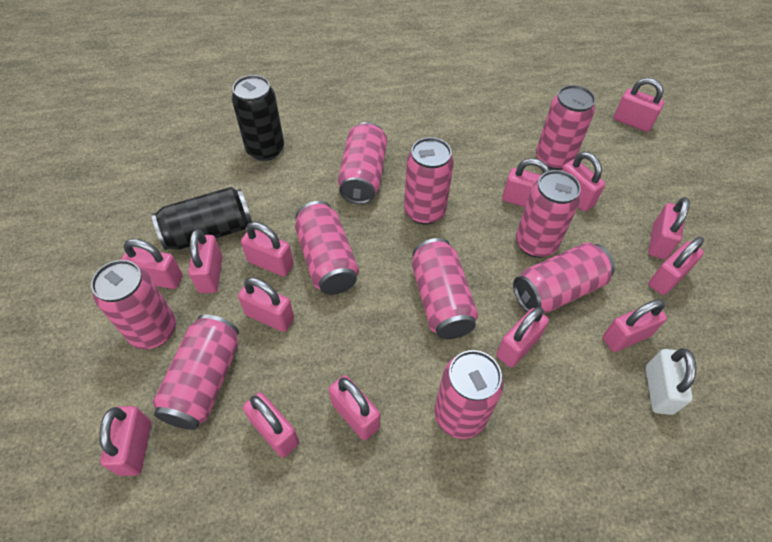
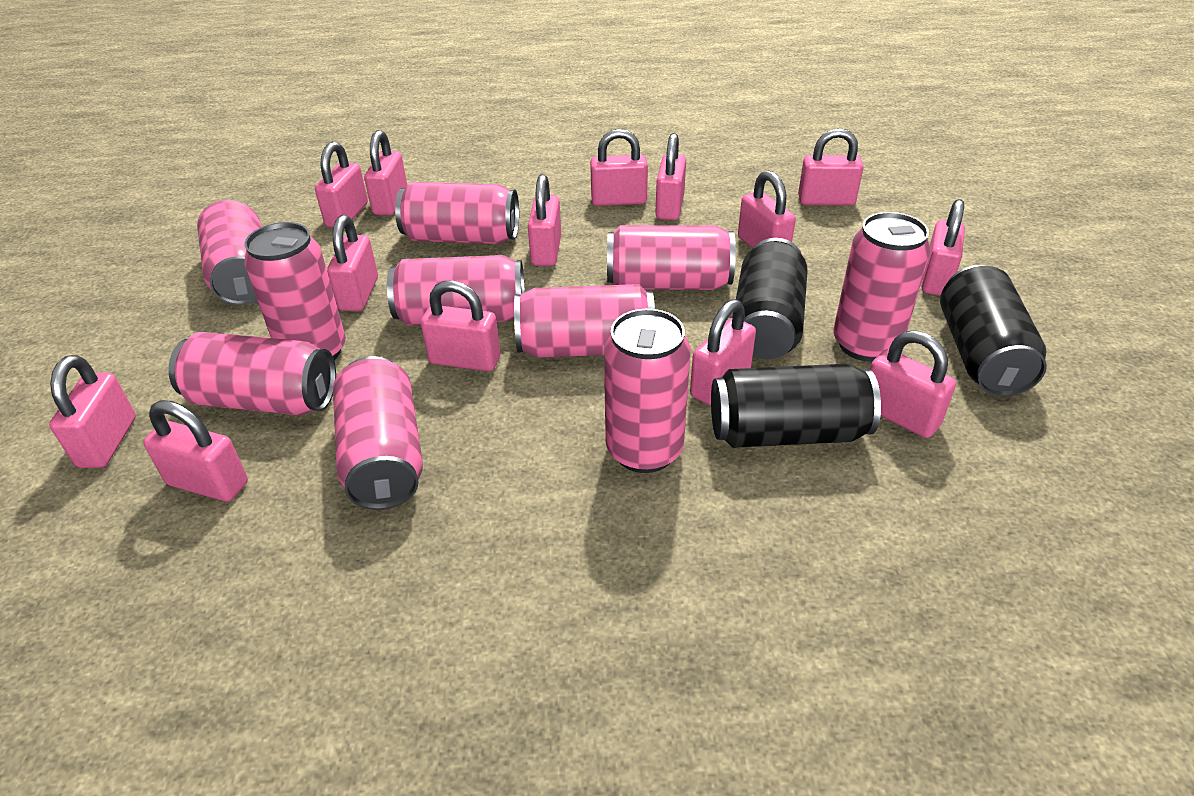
black can: [152,187,252,250] [232,75,284,161] = 2 -> [711,364,881,448] [736,238,808,360] [940,265,1047,397] = 3
white padlock: [646,348,696,415] = 1 -> none = 0

